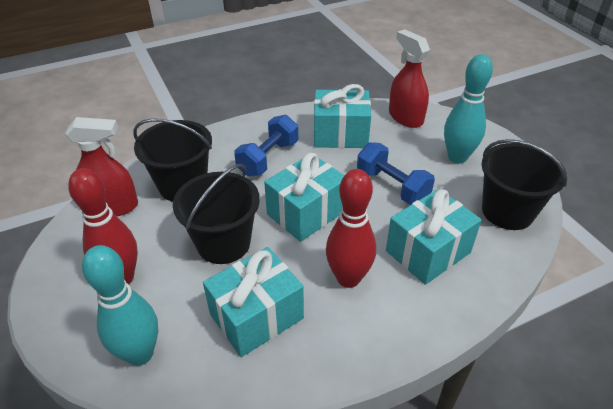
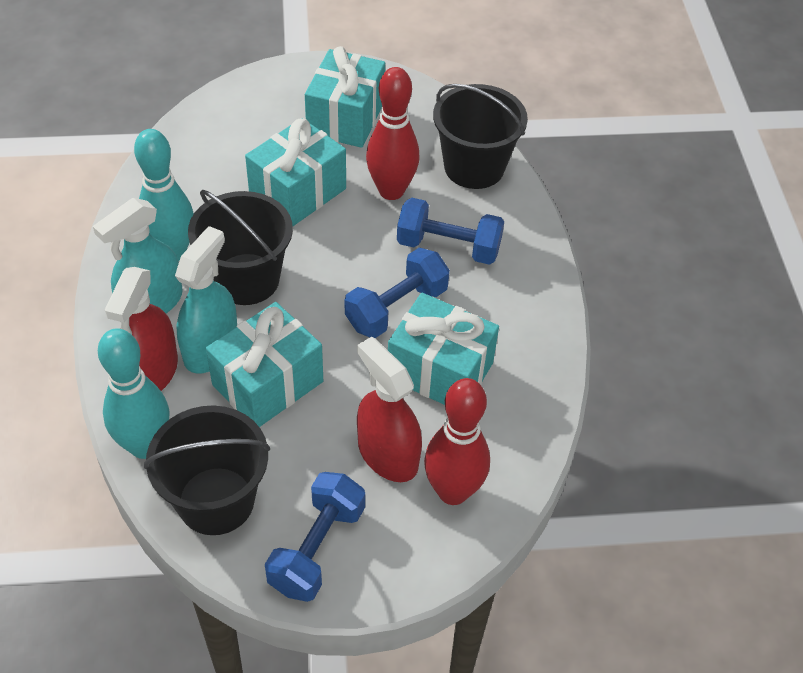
blue dumbbell: [234,115,298,177] [357,142,435,205] = 2 -> [265,472,365,602] [345,248,450,338] [397,198,504,265] = 3
turquoise spray bottle: none = 0 -> [93,198,183,313] [175,226,237,374] = 2

